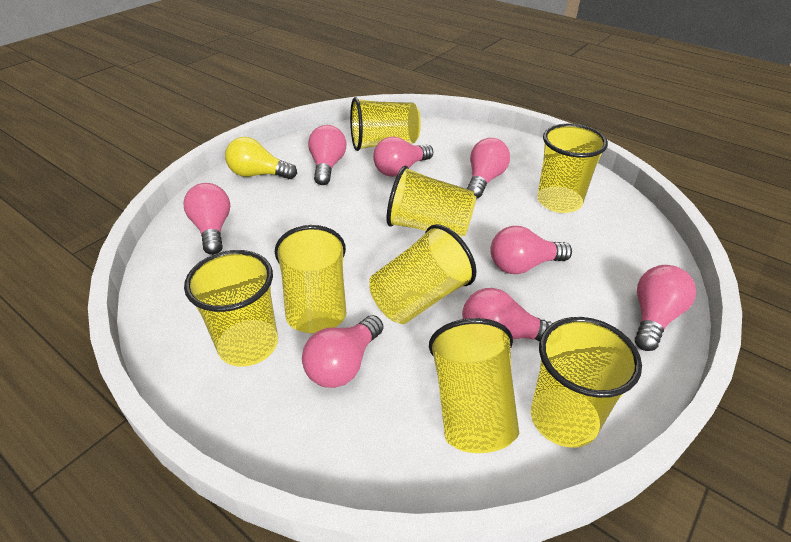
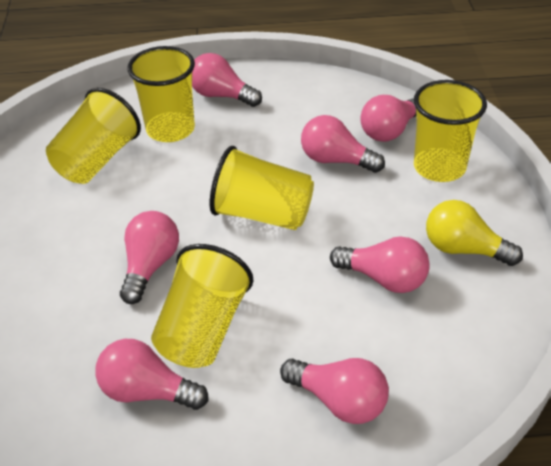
pink light bulb: [184,183,230,255] [302,315,383,388] [308,125,346,185] [373,136,433,177] [462,288,552,341] [467,138,510,199] [490,226,572,274] [635,265,696,351] = 8 -> [95,339,208,410] [120,211,179,304] [192,53,262,107] [280,358,389,424] [301,115,385,173] [330,236,430,293] [361,95,417,142] = 7
yellow cup: [184,250,278,367] [275,225,347,333] [350,97,421,151] [369,224,476,324] [387,166,476,238] [429,318,519,453] [531,317,642,448] [537,124,608,213] = 8 -> [46,88,141,184] [128,46,195,142] [151,244,253,368] [210,146,314,230] [414,80,487,182] = 5

